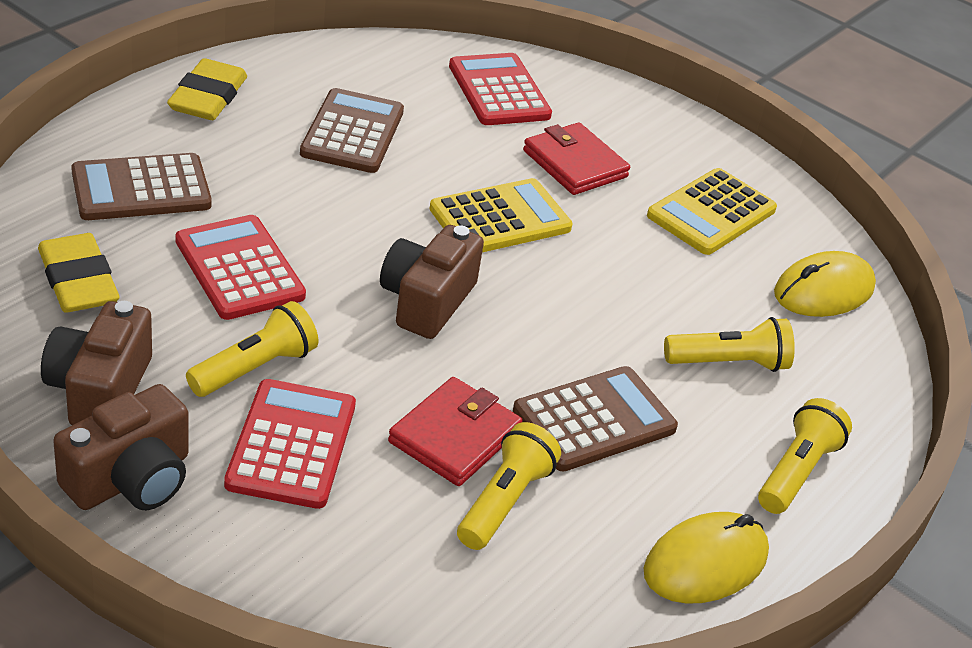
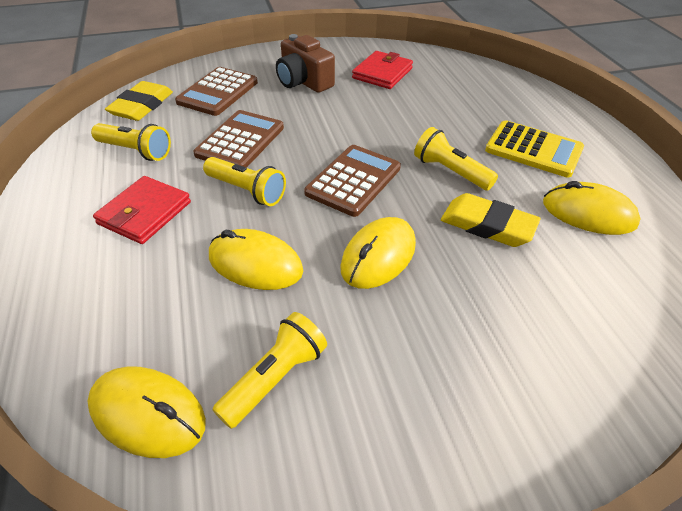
brown camera: [41,301,152,425] [53,384,188,510] [380,225,484,339] = 3 -> [276,34,335,93] = 1
red calculator: [175,215,306,320] [224,379,356,509] [449,53,552,125] = 3 -> none = 0
yellow calculator: [429,178,573,252] [647,168,777,255] = 2 -> [485,120,584,178] = 1
yellow mouse: [644,512,769,604] [774,251,876,317] = 2 -> [88,367,206,458] [209,229,303,290] [340,217,416,289] [543,181,640,235] = 4

